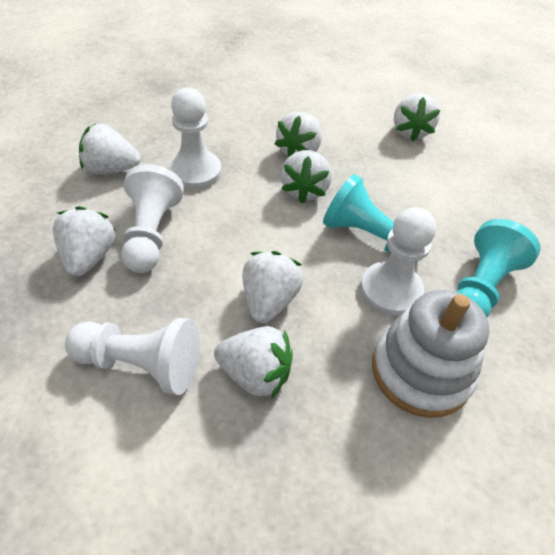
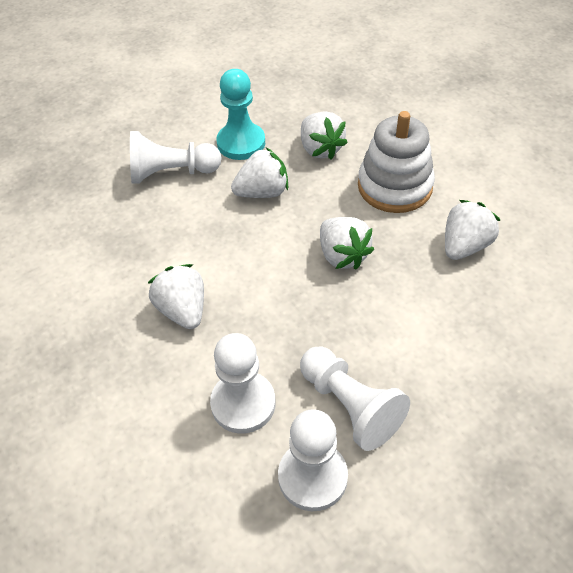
turquoise pawn: [323,174,422,262] [457,219,540,318] = 2 -> [216,69,265,160] = 1
white strawberry: [53,206,116,276] [79,123,141,174] [214,326,293,399] [242,251,303,323] [274,111,322,157] [281,150,332,203] [394,93,441,142] = 7 -> [148,264,204,329] [231,148,288,198] [301,111,348,160] [320,217,374,270] [445,200,500,260] = 5

